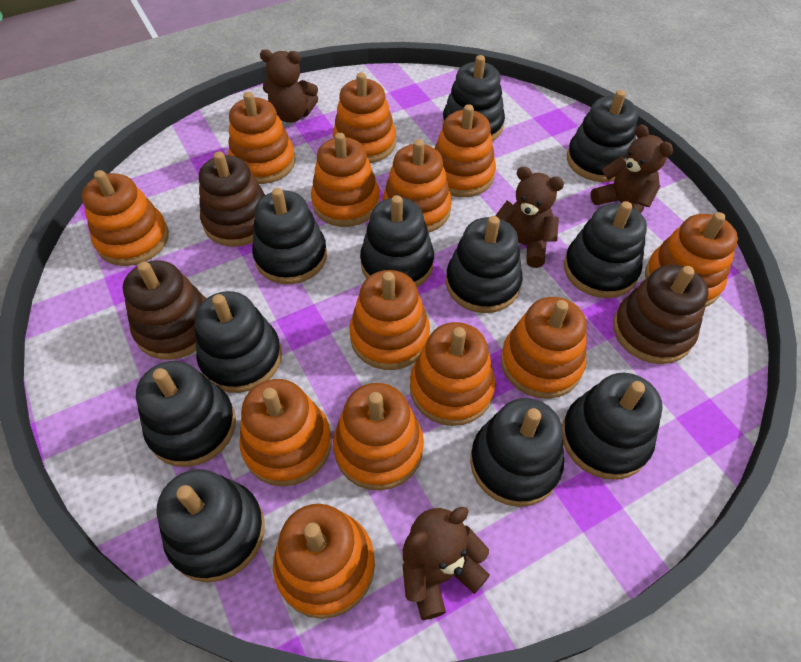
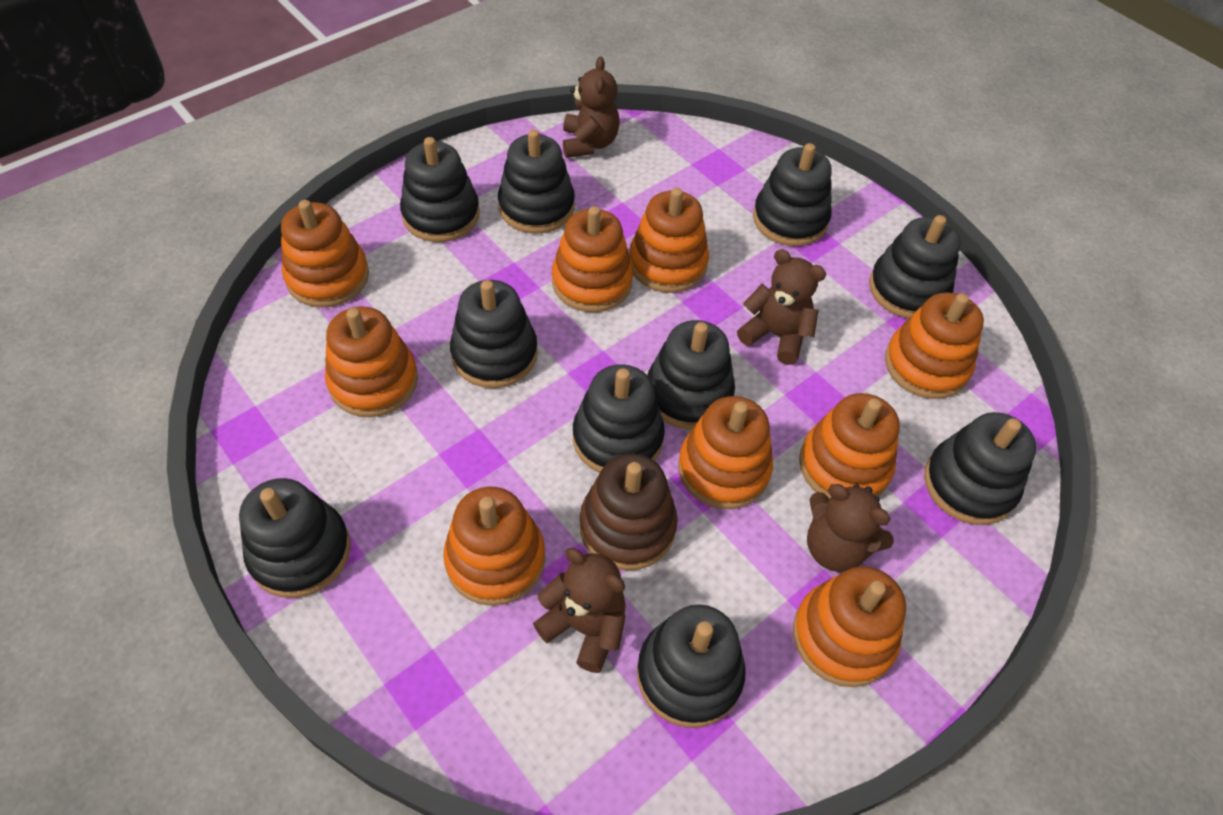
black stacking toy: [136,361,236,467] [156,469,265,582] [195,291,282,393] [252,188,327,284] [360,195,434,287] [442,55,505,141] [446,216,523,313] [470,398,564,507] [562,373,663,480] [564,201,647,298] [567,90,638,182] = 11 -> [239,478,351,598] [400,137,480,242] [450,280,538,388] [498,129,575,233] [573,364,665,473] [637,604,746,728] [647,320,735,430] [753,143,832,246] [869,215,961,319] [924,412,1036,525] = 10
brown stacking toy: [123,260,206,360] [199,152,265,247] [613,265,709,364] = 3 -> [580,454,678,570] = 1
orange stacking toy: [82,170,169,266] [228,92,296,184] [239,379,332,486] [273,504,375,619] [311,133,380,227] [333,72,396,163] [333,383,424,490] [349,270,430,370] [382,139,452,233] [410,322,495,426] [434,104,496,197] [501,297,587,399] [645,212,738,307] = 13 -> [281,200,369,307] [325,307,418,417] [443,487,545,606] [552,206,633,312] [629,188,709,293] [678,396,773,509] [793,566,906,687] [799,393,900,498] [885,292,984,399] = 9

